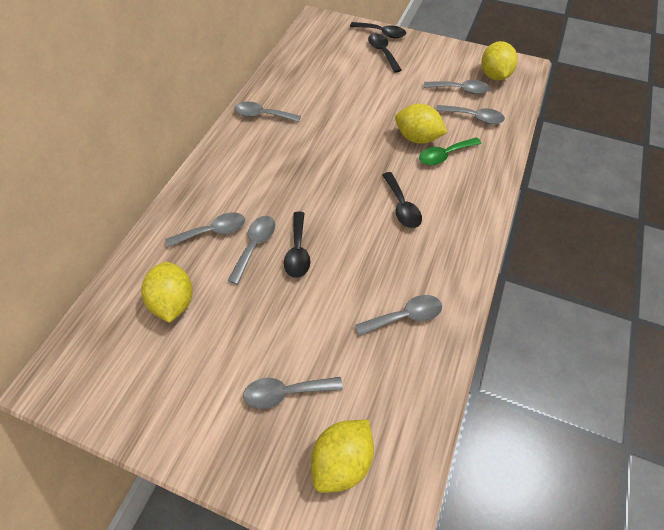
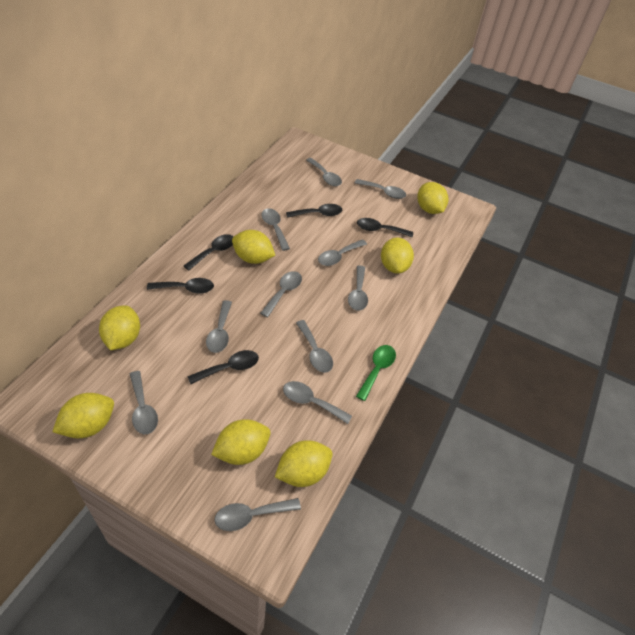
black spoon: [284,212,310,278] [350,22,406,38] [368,33,402,73] [382,172,422,228] = 4 -> [147,278,214,294] [184,234,234,270] [187,350,259,384] [286,204,342,218] [357,218,413,237] = 5
grey spoon: [165,213,245,248] [227,216,275,285] [234,101,301,122] [243,377,343,409] [355,295,442,336] [424,80,490,94] [436,105,505,124] = 7 -> [130,371,158,434] [206,300,232,353] [215,498,301,531] [260,271,302,317] [261,208,290,251] [283,381,352,424] [296,320,333,373] [306,158,342,186] [318,239,367,266] [348,265,368,311] [355,179,406,199] = 11
yellow lemon: [141,262,192,323] [311,420,374,493] [395,104,448,144] [481,41,518,81] = 4 -> [52,393,114,438] [99,306,140,350] [211,419,270,465] [232,230,275,264] [275,440,332,487] [381,238,414,274] [417,182,448,214] = 7

